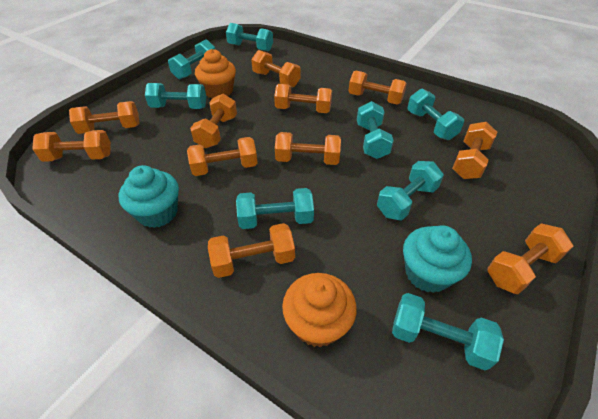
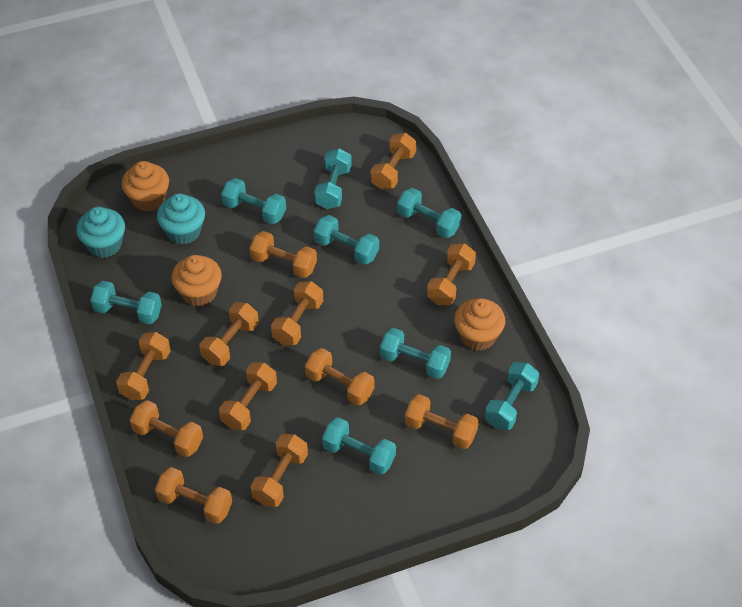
orange cupcake: [195,49,236,98] [282,273,357,347] = 2 -> [122,161,169,212] [171,255,222,307] [454,298,505,351] = 3
orange dumbbell: [32,130,111,162] [69,101,140,134] [187,137,258,176] [190,94,237,148] [208,223,295,278] [251,50,301,87] [274,84,332,113] [275,132,341,165] [348,70,407,104] [452,122,497,179] [487,223,573,294] = 11 -> [116,332,171,400] [130,400,203,457] [155,467,232,524] [200,302,259,366] [219,362,277,430] [249,231,317,278] [251,434,308,507] [271,281,323,345] [305,348,375,406] [371,133,416,190] [405,394,479,449] [427,243,476,305] = 12

